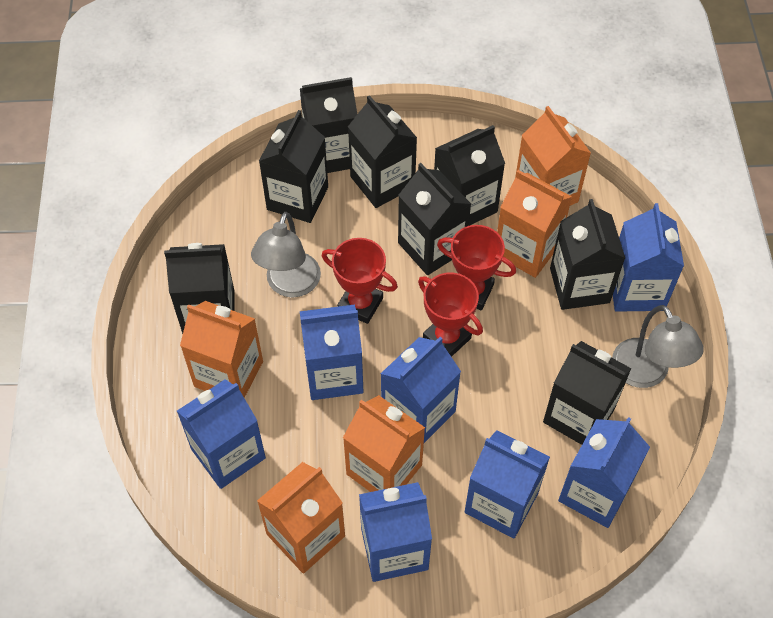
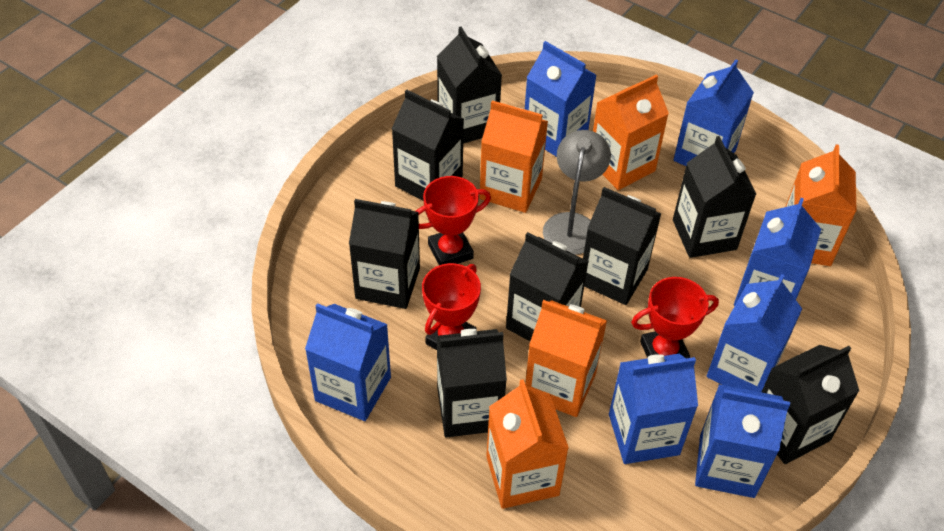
grey lamp: [251,212,321,297] [612,305,704,388] = 2 -> [543,130,611,255] = 1

